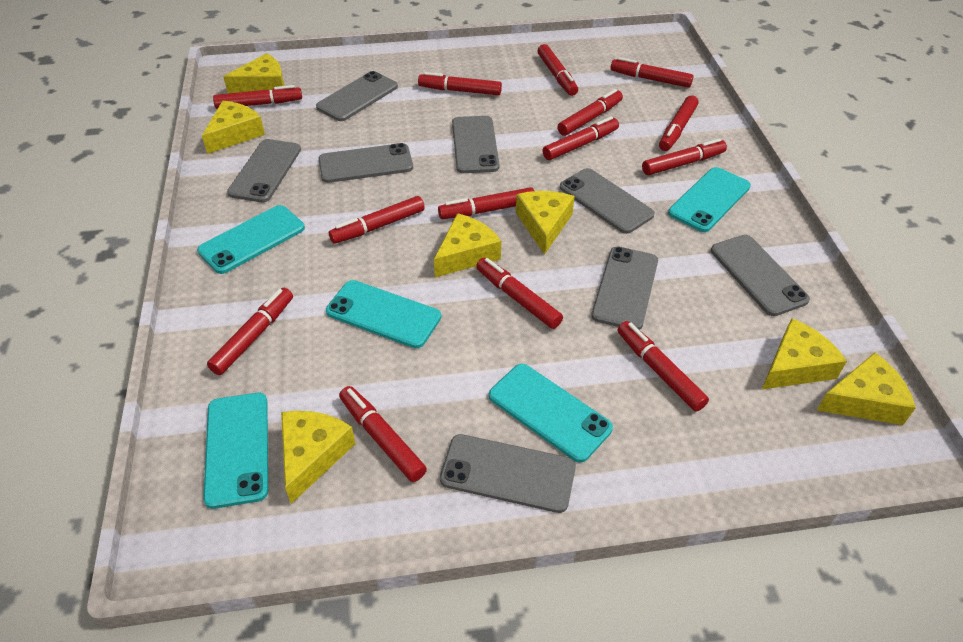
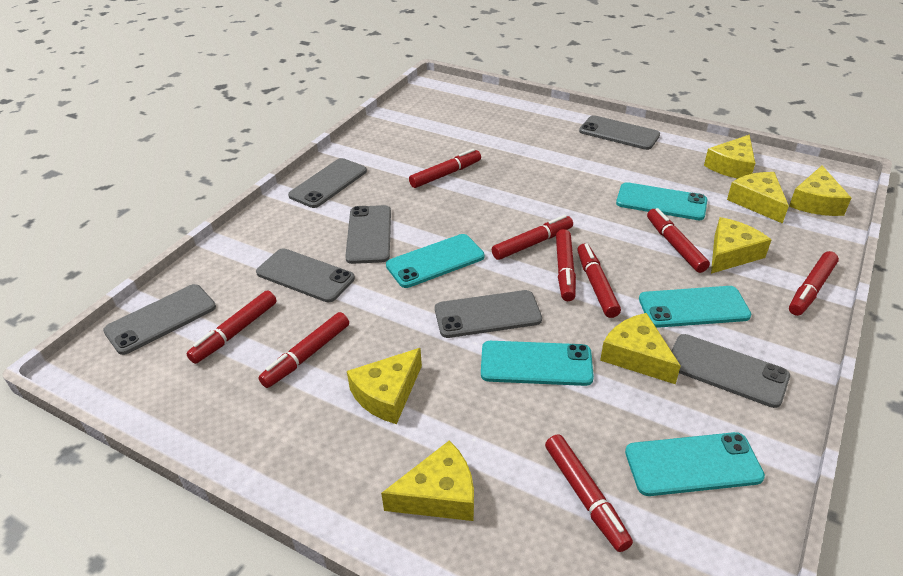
grey phone: [227,139,301,203] [316,71,398,121] [319,143,413,183] [440,434,576,513] [452,116,499,173] [560,168,655,234] [591,247,658,330] [711,235,810,316] = 8 -> [103,284,216,355] [256,248,355,302] [288,158,367,208] [345,205,391,264] [435,290,542,338] [579,115,660,150] [671,334,790,408] = 7
red marker: [207,288,293,375] [213,85,302,109] [329,196,425,244] [339,386,427,482] [418,72,502,95] [438,187,534,219] [476,258,563,329] [537,44,578,96] [542,116,619,160] [557,89,623,136] [611,57,694,88] [618,321,709,412] [642,138,727,175] [659,95,699,151] = 14 -> [186,290,277,364] [258,312,349,388] [409,149,481,188] [492,215,573,260] [545,434,633,552] [556,229,576,301] [577,244,621,318] [647,208,710,273] [789,251,839,316] = 9

